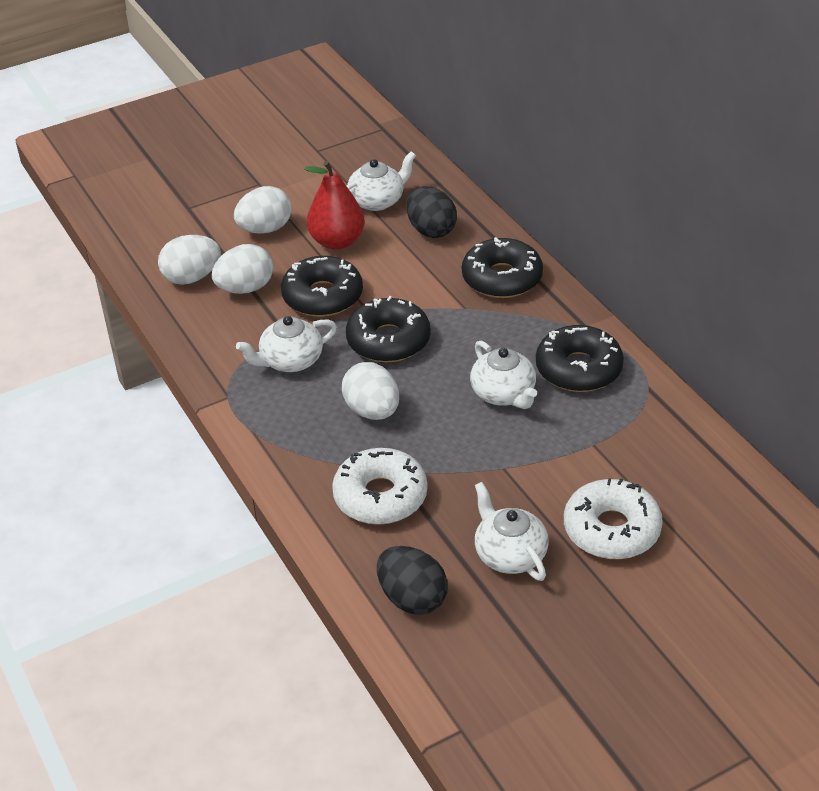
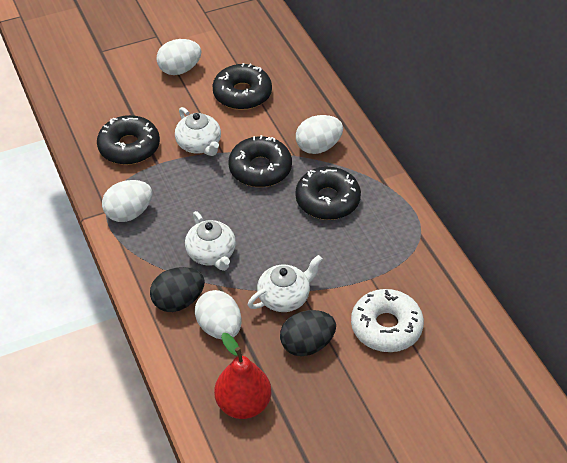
white donut: [332,448,428,525] [564,478,663,559] = 2 -> [351,289,424,352] = 1
white teapot: [236,316,337,372] [347,151,416,211] [470,341,537,409] [475,482,549,581] = 4 -> [175,107,221,156] [185,211,236,271] [248,255,323,312] = 3

